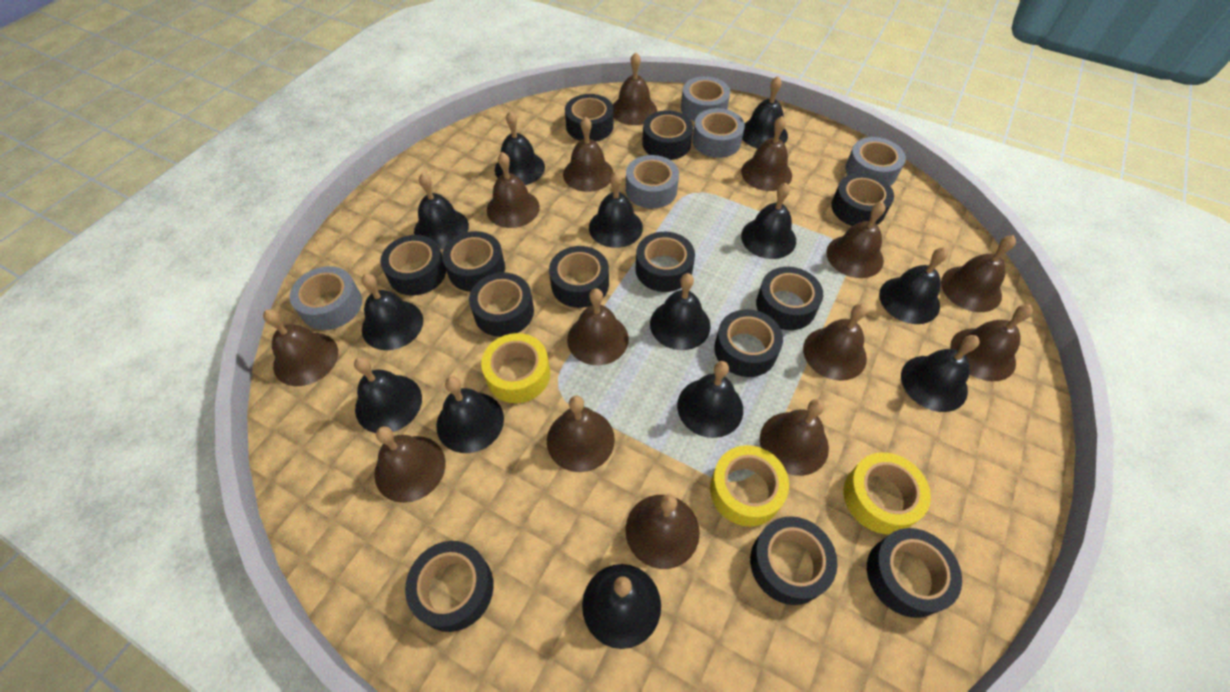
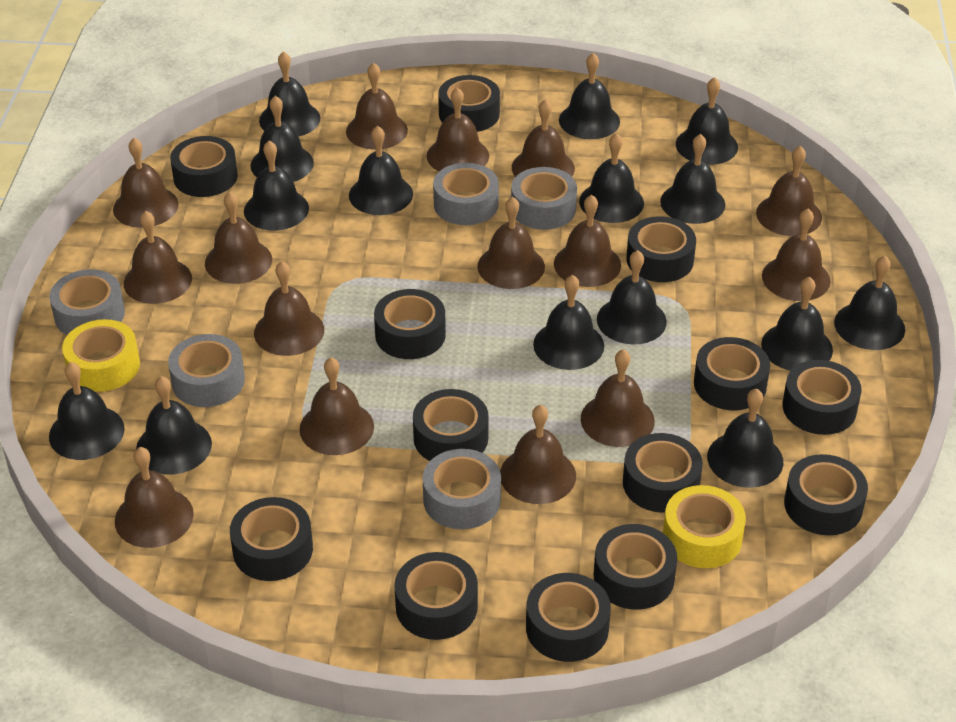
black bell: [354,357,422,433] [361,273,423,350] [414,173,469,249] [436,376,504,453] [495,111,545,185] [582,564,661,649] [589,172,643,248] [650,273,711,350] [677,361,743,438] [741,183,796,259] [742,76,788,149] [879,247,948,324] [901,335,980,412] = 13 -> [49,362,125,460] [136,376,212,475] [244,140,309,230] [250,96,314,182] [259,51,320,137] [349,125,413,215] [533,275,604,370] [559,53,620,139] [579,133,644,223] [597,250,667,345] [660,134,725,224] [676,77,738,165] [707,389,783,488] [761,277,833,371] [834,256,905,350] = 15
brown bell: [263,309,338,386] [374,426,446,503] [487,152,540,228] [547,395,615,472] [563,117,614,192] [567,288,629,365] [613,52,657,125] [625,494,700,569] [741,116,792,191] [760,399,829,476] [803,303,867,381] [826,202,885,278] [941,235,1016,312] [950,304,1033,381] = 14 -> [113,138,179,228] [115,447,194,548] [123,211,192,304] [205,192,272,284] [254,261,324,356] [299,357,374,455] [346,63,408,150] [427,87,489,171] [477,197,545,289] [500,404,576,504] [512,99,575,177] [554,195,621,287] [581,349,655,447] [756,146,822,236] [762,209,830,301] = 15
yellow tape: [481,333,550,403] [710,445,789,527] [843,452,931,534] = 3 -> [62,319,140,392] [663,485,746,568] = 2

